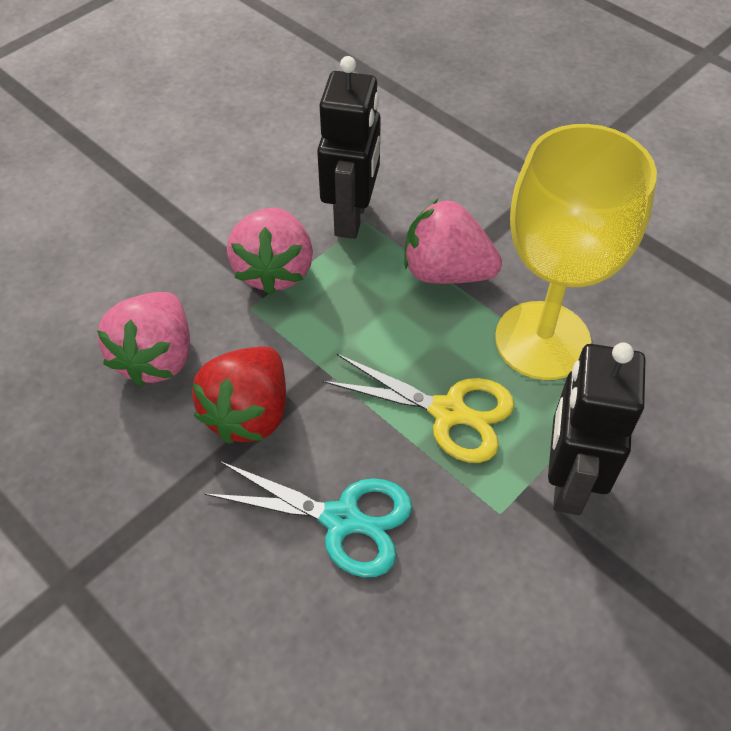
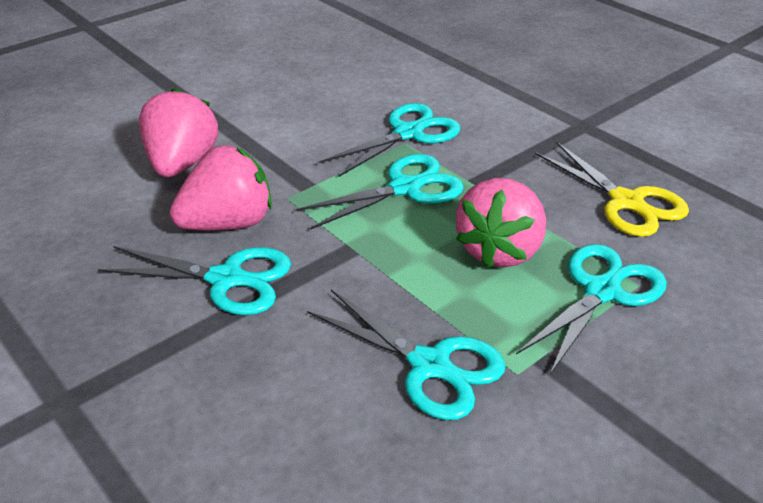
black robot: [317,56,381,239] [548,343,645,515] = 2 -> none = 0
red strawberry: [192,347,286,444] = 1 -> none = 0
turquoise scissors: [205,461,412,577] = 1 -> [98,246,291,315] [296,154,464,230] [307,290,506,420] [319,103,460,177] [516,244,667,374] = 5
yellow goblet: [495,124,657,380] = 1 -> none = 0

